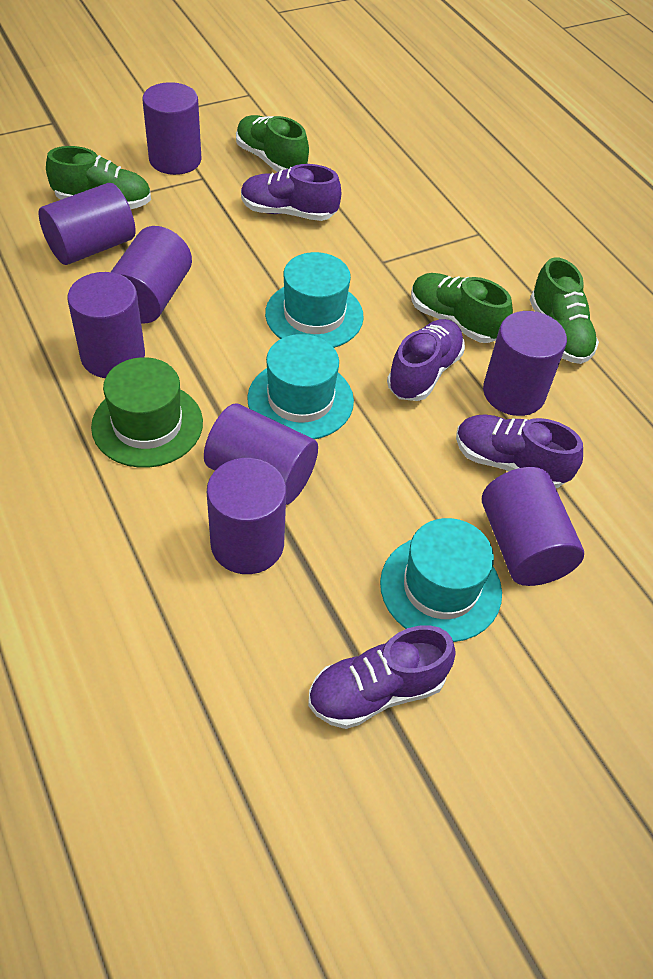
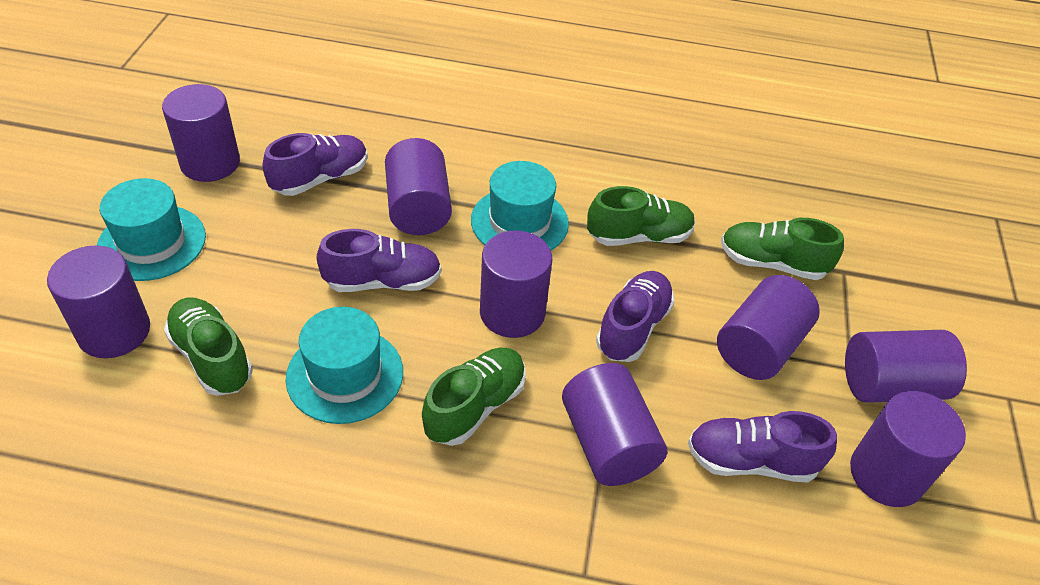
green hat: [91,357,203,468] = 1 -> none = 0

